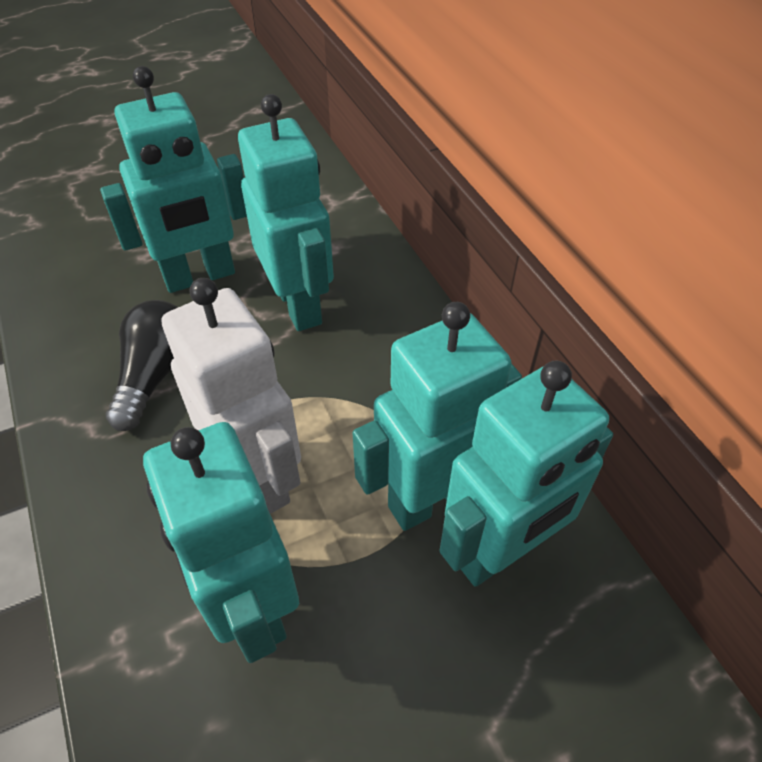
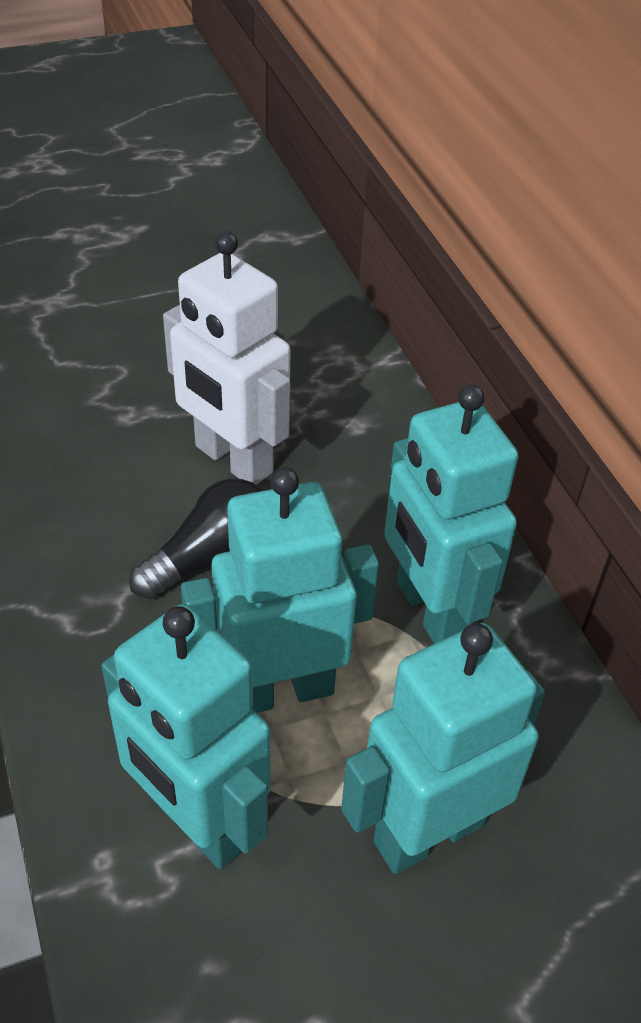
turquoise robot: [100,66,247,293] [143,422,299,663] [238,94,334,331] [353,302,522,531] [440,361,613,587] = 5 -> [101,604,270,869] [181,467,379,713] [341,623,545,874] [384,385,518,644] = 4

